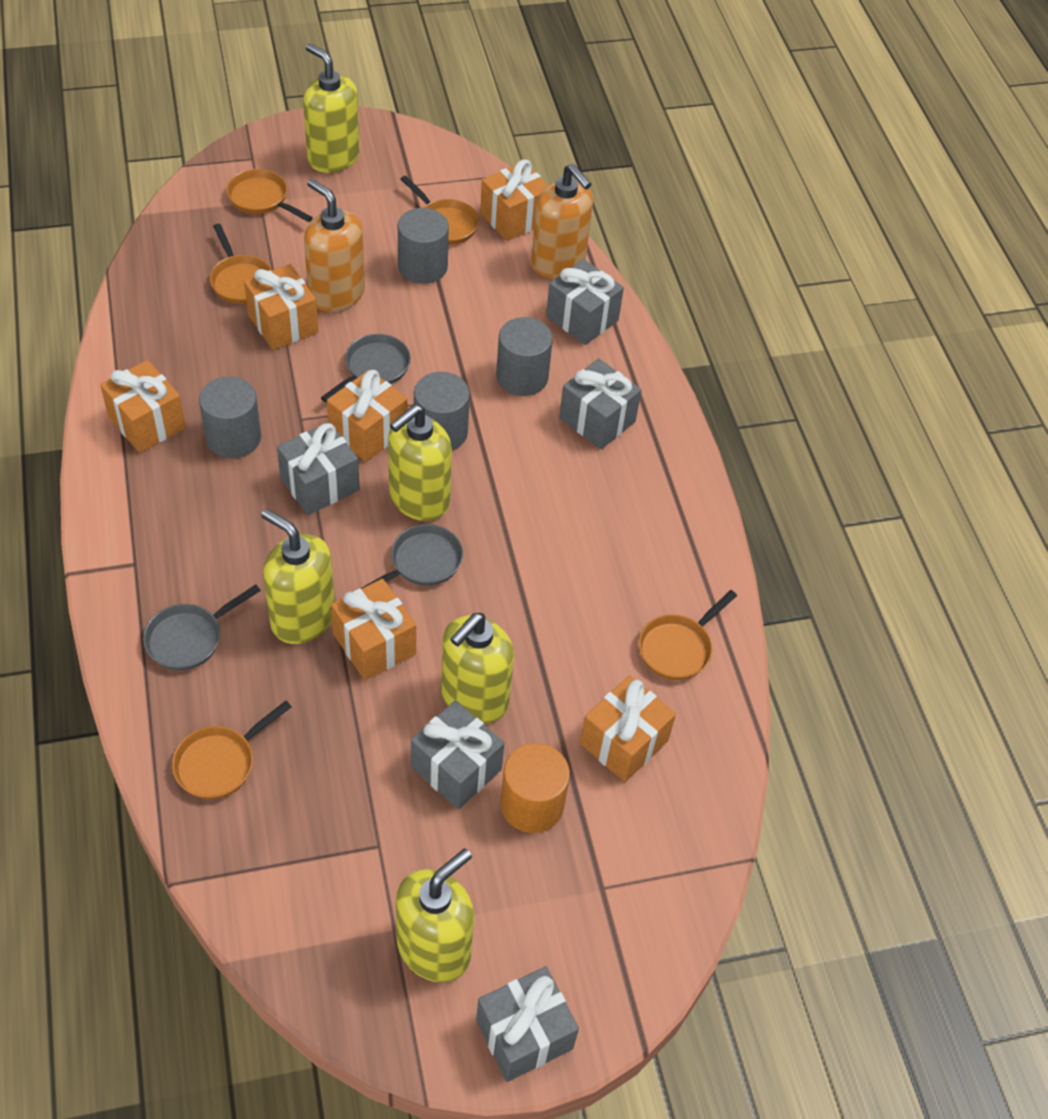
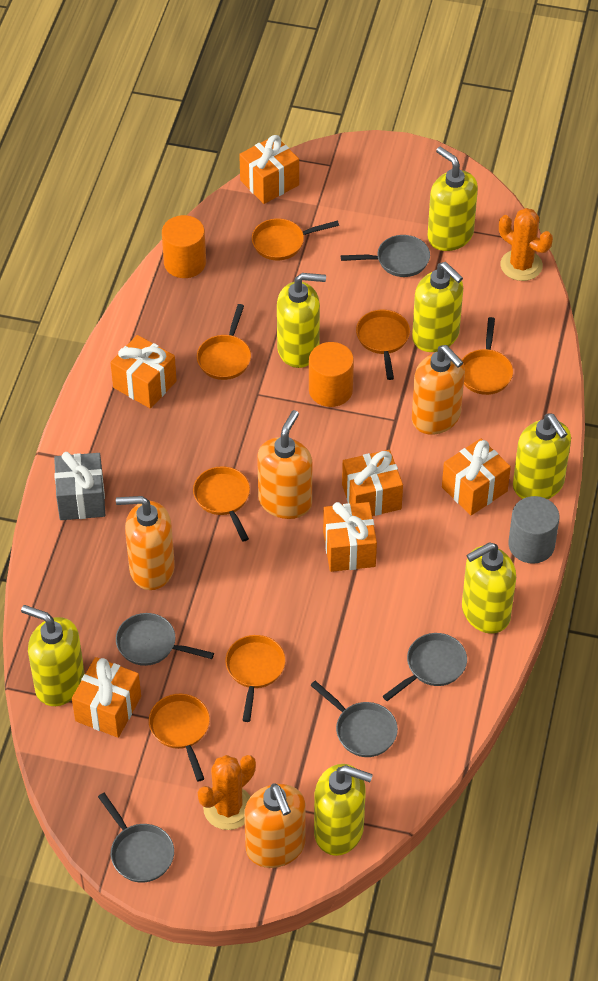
grey cylinder: [199,377,261,458] [398,208,449,284] [414,372,470,450] [496,317,553,396] = 4 -> [508,496,560,564] = 1
grey gift: [277,422,360,515] [411,700,504,810] [476,966,579,1082] [546,259,624,345] [559,358,642,449] = 5 -> [54,452,105,520] = 1
grey pan: [143,585,261,670] [321,334,411,402] [361,524,463,589] = 3 -> [98,793,174,883] [116,613,214,666] [310,681,398,757] [341,235,430,277] [383,633,467,701] = 5
orange cactus: none = 0 -> [198,755,256,830] [499,208,553,281] = 2
orange cylinder: [500,743,570,833] = 1 -> [162,215,206,278] [309,342,354,407] = 2
orange pan: [172,701,291,799] [210,224,272,304] [227,169,313,222] [401,176,479,245] [639,590,737,680] = 5 -> [149,694,210,781] [193,466,250,542] [197,304,251,380] [225,635,286,722] [252,218,339,260] [356,310,410,380] [462,317,513,395] = 7
orange soap dispenser: [304,179,365,312] [531,164,593,279] = 2 -> [116,496,175,590] [244,783,306,868] [257,410,312,519] [412,345,465,435] = 4
yellow soap dispenser: [261,509,335,644] [303,43,360,173] [388,404,452,521] [396,848,474,983] [441,613,514,724] = 5 -> [21,605,85,706] [277,273,326,368] [314,764,373,856] [412,262,463,352] [428,147,478,251] [462,542,516,634] [513,414,571,499] = 7

